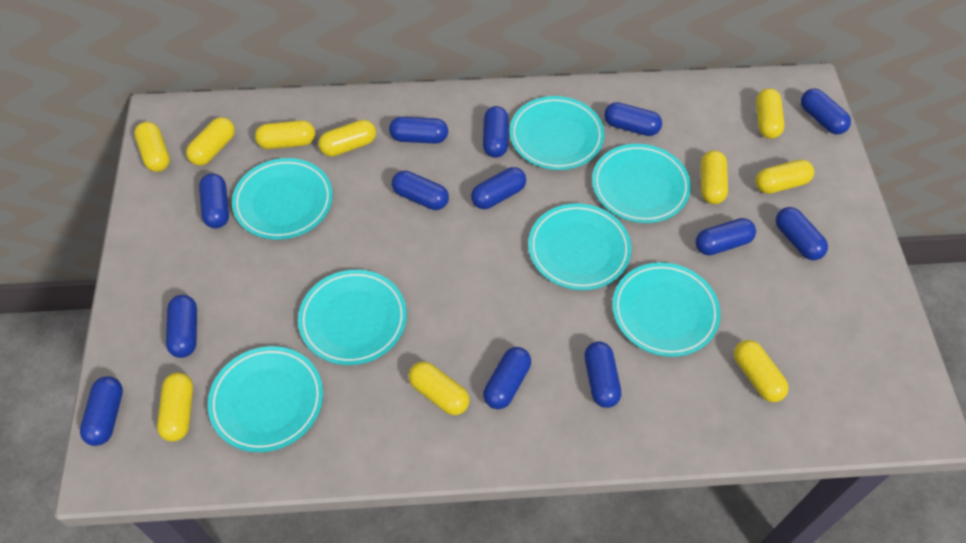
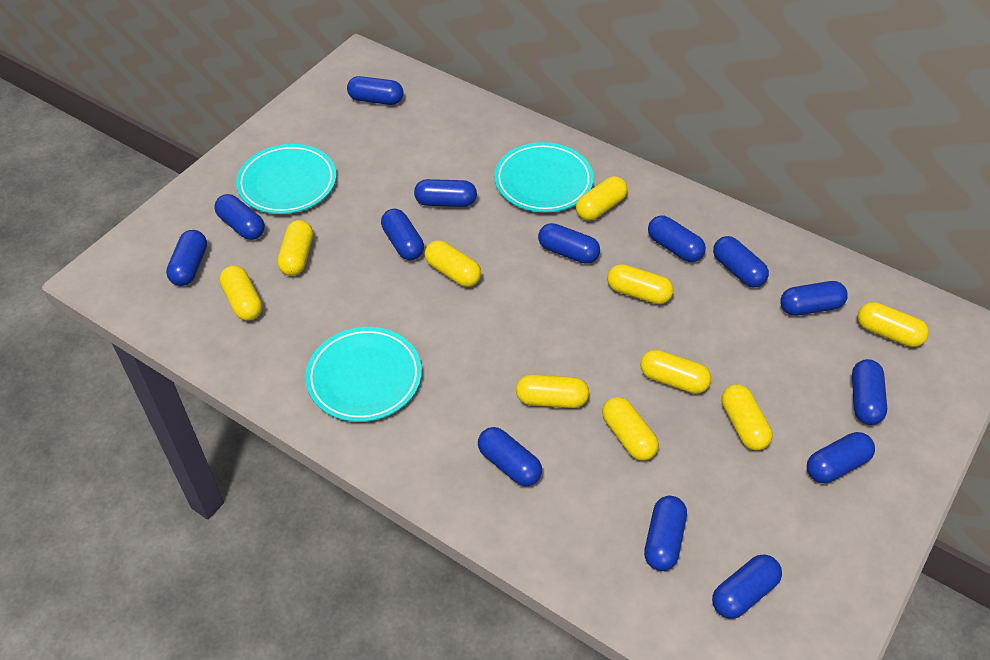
blue capsule: [80,376,123,446] [166,295,197,358] [199,173,229,228] [389,117,448,144] [392,171,449,210] [471,167,526,209] [483,106,509,158] [483,347,531,409] [584,342,621,408] [604,102,662,136] [696,218,756,255] [775,207,828,260] [801,88,851,135] = 13 -> [166,230,207,286] [214,194,265,240] [347,76,404,105] [381,209,424,260] [414,179,477,207] [478,427,542,486] [538,223,600,264] [644,496,687,571] [648,215,706,262] [712,554,782,619] [713,236,769,288] [780,281,848,316] [807,432,875,483] [852,359,887,425] = 14
turquoise plate: [208,346,323,452] [232,158,333,240] [298,270,407,365] [509,96,604,170] [528,203,631,290] [592,144,691,223] [612,262,721,357] = 7 -> [236,144,336,214] [305,327,422,422] [494,142,594,212] = 3

